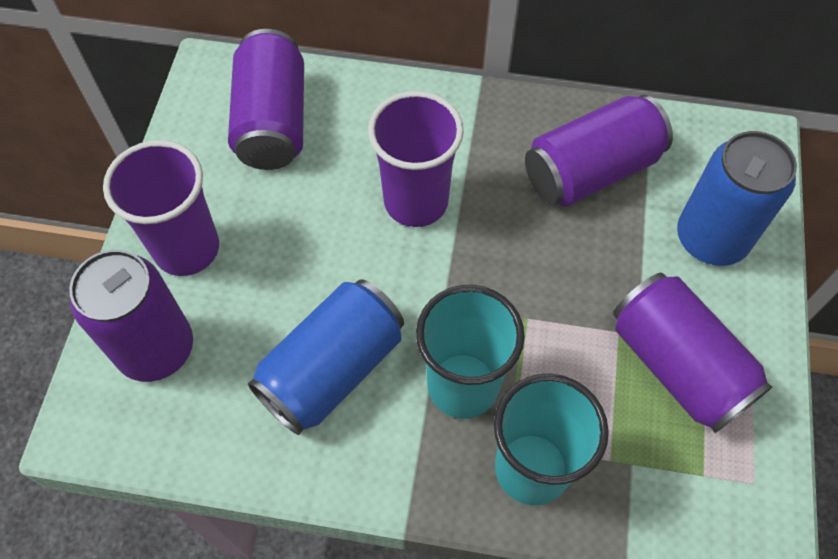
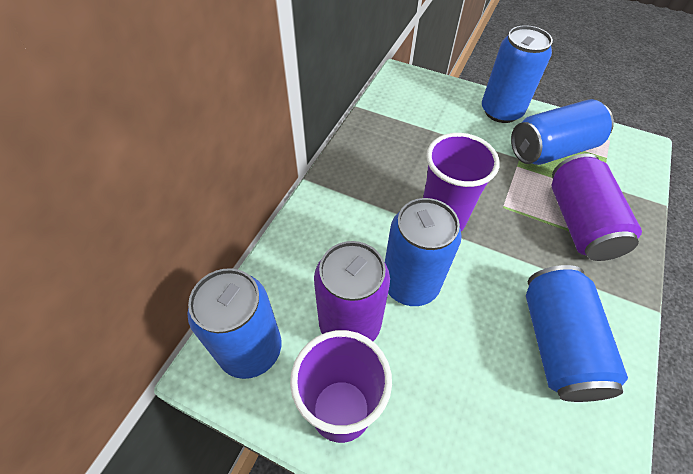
blue can: [248,279,404,435] [677,131,797,266] = 2 -> [187,268,281,379] [385,198,462,306] [482,25,553,123] [511,99,614,165] [526,265,628,402] = 5
purple can: [69,250,193,382] [228,29,304,170] [525,95,673,207] [613,273,772,433] = 4 -> [314,241,390,341] [552,154,642,261] = 2
turquoise cup: [416,285,525,419] [494,374,609,505] = 2 -> none = 0

